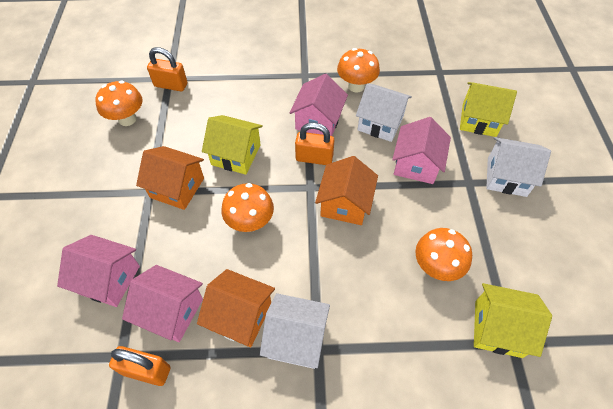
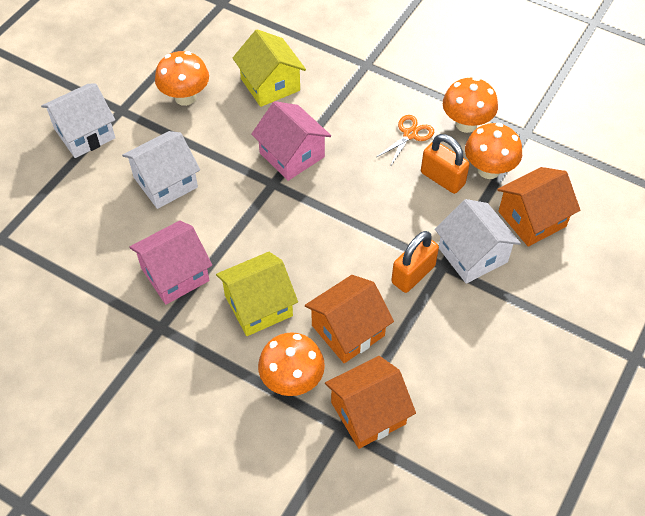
orange padlock: [109,346,171,386] [147,47,187,91] [295,123,334,165] = 3 -> [391,231,439,293] [421,134,470,194] = 2
orange scissors: none = 0 -> [377,115,434,167] = 1
pink house: [57,235,140,307] [122,265,203,342] [290,74,348,136] [392,117,451,184] = 4 -> [129,221,212,305] [251,101,331,181] = 2
yellow house: [202,115,263,175] [460,82,517,137] [474,283,552,358] = 3 -> [216,252,298,336] [233,29,306,107] = 2

